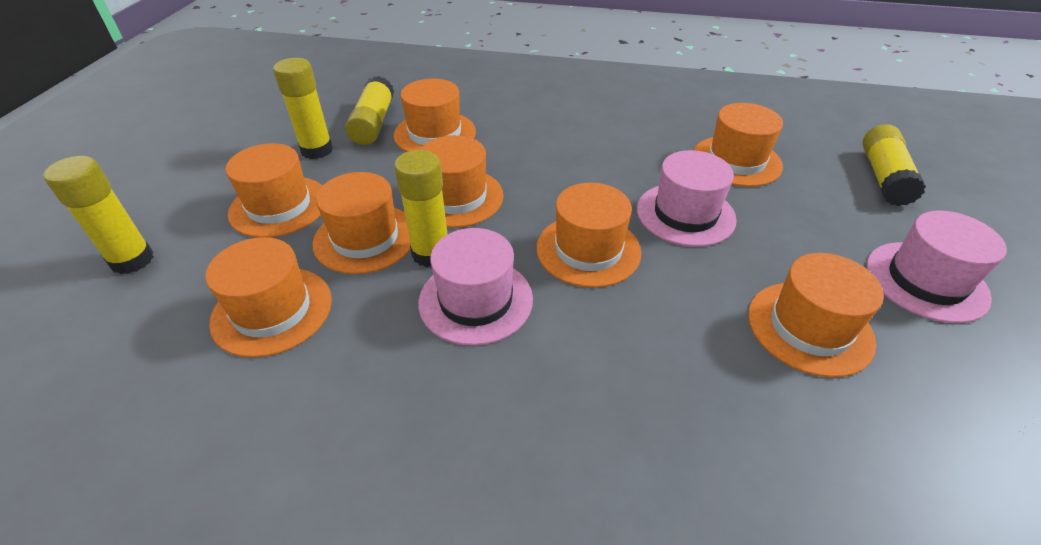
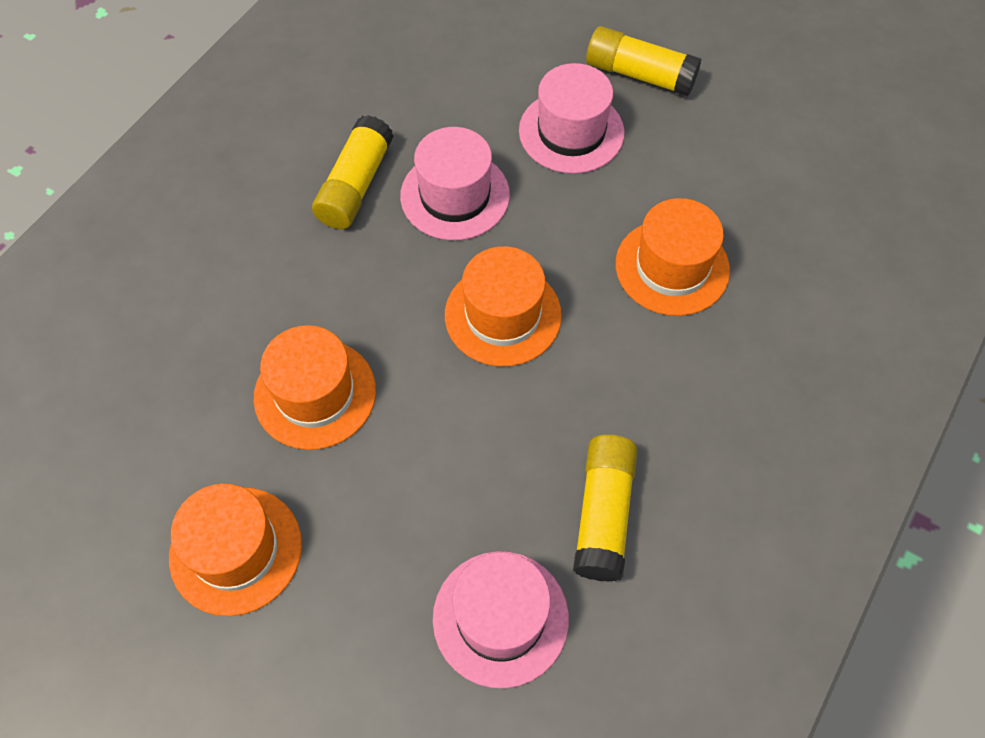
orange hat: [205,237,332,358] [226,143,322,238] [312,172,411,274] [394,79,476,152] [420,135,504,228] [536,183,641,288] [694,103,783,187] [748,253,884,377] = 8 -> [169,484,302,616] [254,325,376,450] [445,246,562,366] [616,198,730,316] = 4
yellow glue stick: [43,156,154,274] [273,58,333,159] [345,76,394,145] [394,150,448,267] [862,124,926,206] = 5 -> [312,115,394,229] [573,435,638,582] [586,26,702,96] = 3

